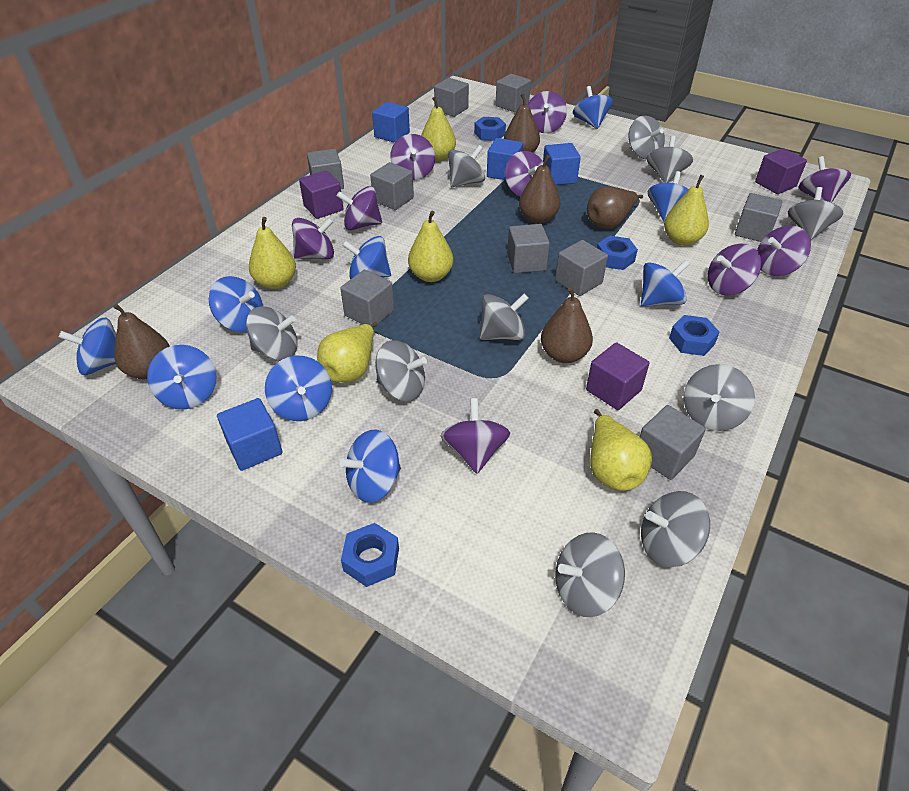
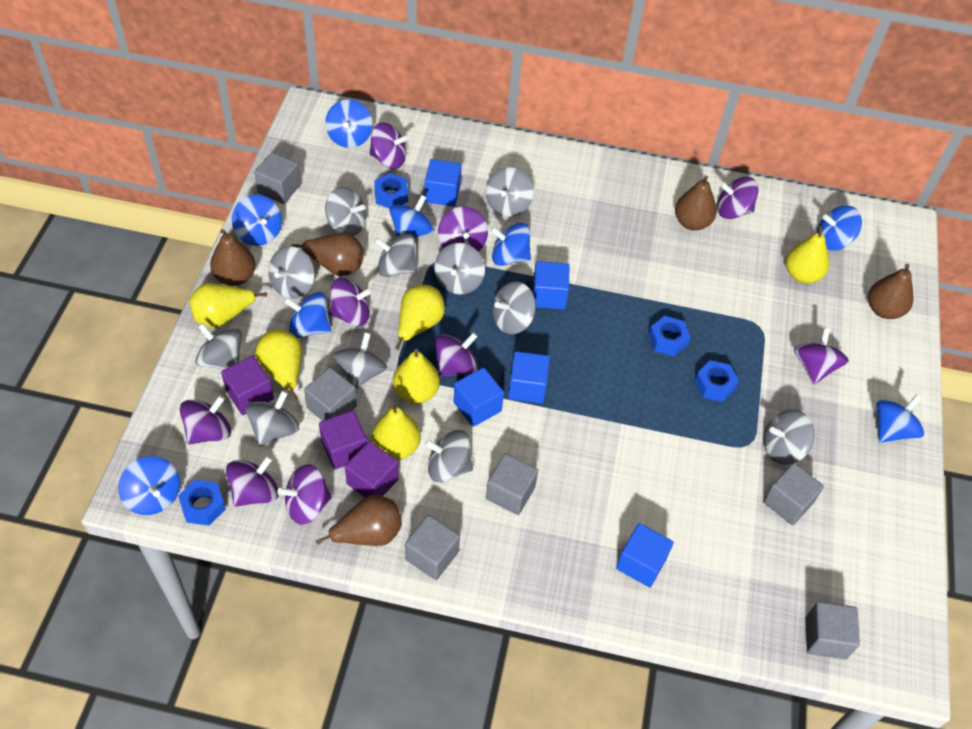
blue cube: [217,398,282,471] [372,102,410,143] [487,138,523,180] [543,143,581,185] = 4 -> [425,159,461,207] [453,368,504,427] [508,351,550,403] [533,261,569,309] [616,523,674,587] = 5
blue spinning top: [59,317,116,375] [147,345,216,409] [209,276,263,332] [265,356,332,421] [340,429,401,502] [342,236,391,279] [573,86,613,129] [641,260,690,306] [648,171,689,222] = 9 -> [118,456,180,515] [232,195,282,246] [284,292,331,338] [325,100,373,148] [389,195,435,239] [490,223,531,266] [817,206,862,251] [876,394,924,443] = 8
grey cube: [307,149,344,189] [340,270,394,328] [370,162,414,210] [434,78,469,117] [496,74,531,112] [507,224,550,273] [555,240,608,296] [640,405,706,480] [735,193,783,242] = 9 -> [254,152,301,204] [304,367,357,421] [405,515,460,580] [486,453,538,515] [763,463,824,525] [806,602,860,659] = 6
grey spinning top: [246,307,298,361] [375,340,427,402] [448,145,485,187] [480,293,529,340] [555,532,625,617] [629,116,665,159] [641,491,710,567] [647,136,693,183] [684,364,755,431] [788,187,843,240] = 10 -> [195,323,242,369] [246,390,299,446] [268,246,315,299] [325,187,366,236] [334,332,388,389] [374,233,418,277] [424,430,473,483] [434,243,485,294] [486,167,533,217] [492,282,536,334] [763,410,814,465] = 11

